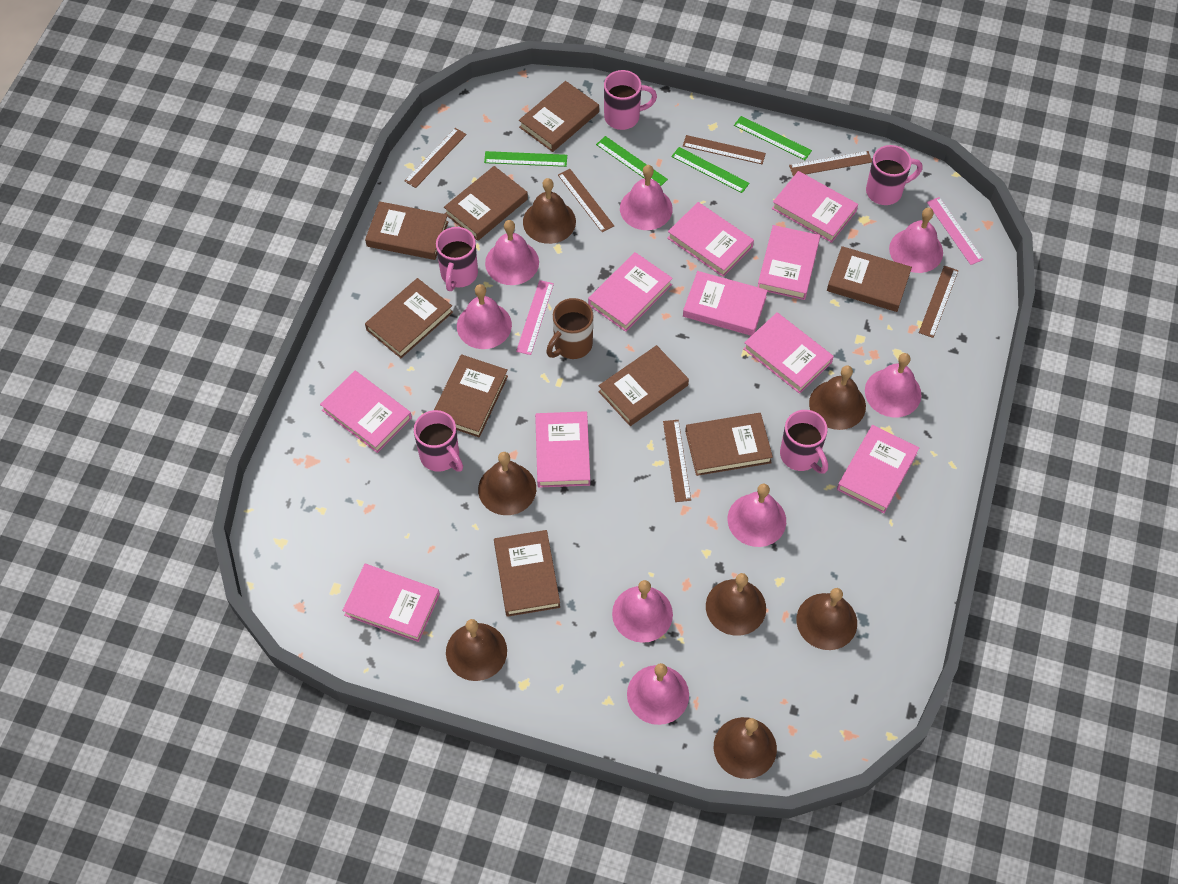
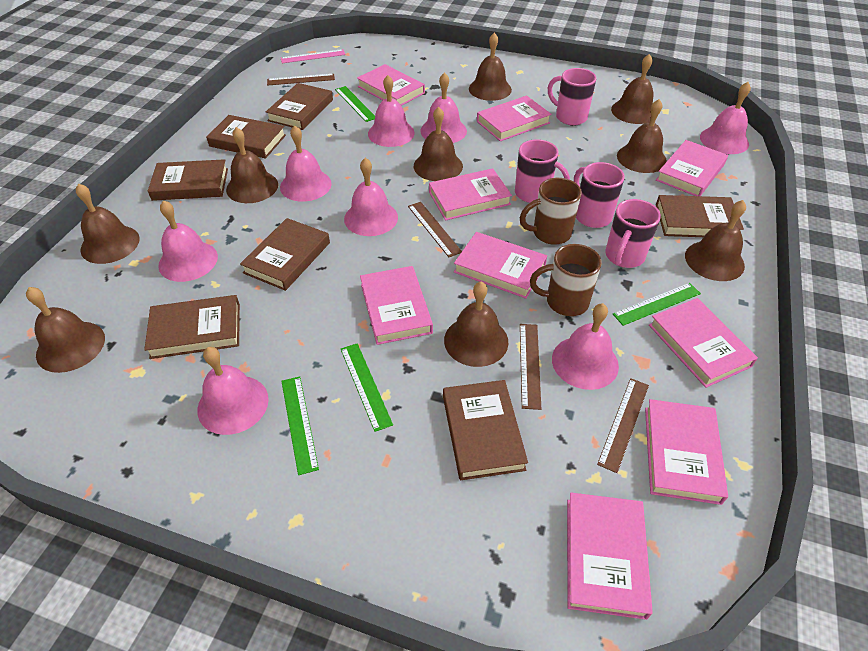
brown bell: [446,619,507,681] [478,452,536,515] [523,178,576,244] [706,573,766,636] [714,717,777,779] [797,588,857,650] [809,365,866,430] = 7 -> [26,287,105,373] [76,183,140,264] [226,127,278,203] [414,107,463,181] [444,282,508,367] [469,33,512,101] [611,54,653,124] [617,99,667,173] [685,200,746,281] = 9
brown book: [365,201,448,260] [365,278,453,358] [434,354,508,438] [444,166,528,241] [494,530,560,617] [519,81,599,152] [598,345,689,426] [685,413,773,476] [827,246,912,312] = 9 -> [144,295,240,359] [148,159,228,201] [206,115,286,159] [240,218,330,291] [266,83,333,130] [443,380,528,480] [656,195,744,237] = 7
brown mug: [546,298,594,359] = 1 -> [520,178,582,245] [530,244,602,316] = 2
brown ruler: [405,128,467,188] [558,169,614,232] [663,420,691,502] [683,135,766,164] [789,151,872,177] [919,266,958,338] = 6 -> [267,74,335,86] [408,202,462,257] [520,324,541,410] [597,378,649,473] = 4
pink book: [320,371,412,453] [342,564,440,642] [535,411,590,488] [588,252,673,332] [667,202,754,277] [683,271,768,336] [743,312,834,394] [758,225,820,300] [772,171,858,243] [837,425,919,513] = 10 -> [357,64,425,106] [360,266,433,345] [429,168,512,221] [454,232,547,299] [477,96,551,141] [567,493,653,620] [645,399,728,505] [649,298,758,388] [656,140,728,196] = 9
pink mug: [414,410,463,472] [436,227,478,291] [604,70,657,130] [780,410,828,474] [866,145,923,205] = 5 -> [515,139,570,203] [548,68,597,125] [574,162,625,228] [605,199,661,268] = 4
pink ruler: [516,280,554,355] [927,197,984,265] = 2 -> [281,49,345,63] = 1

